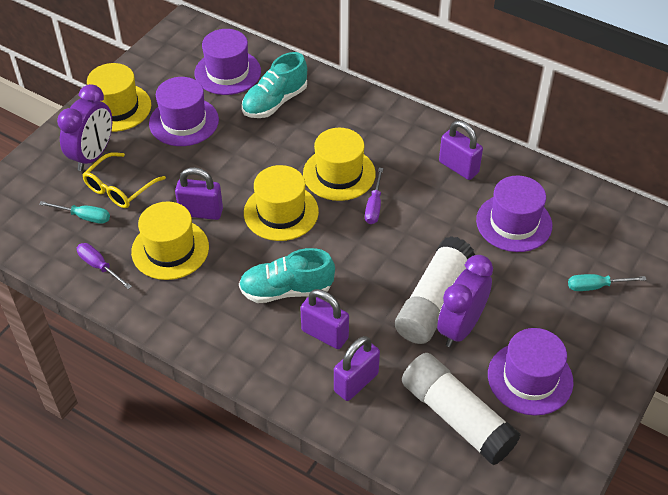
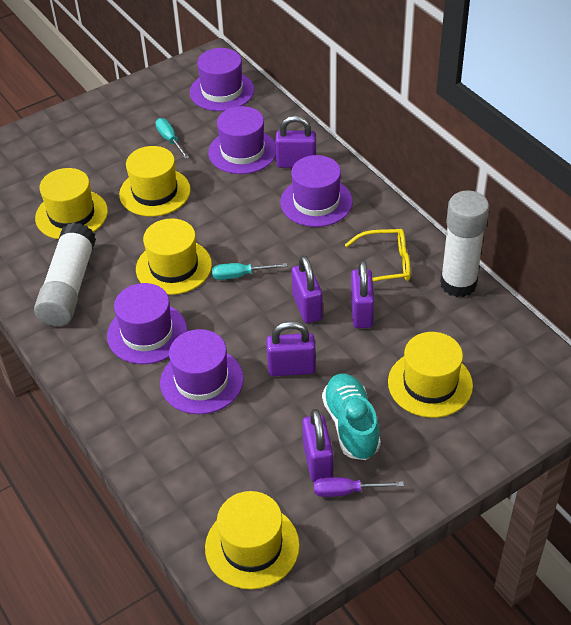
purple clock: [57,84,112,171] [437,255,493,347] = 2 -> none = 0
purple hat: [149,77,219,146] [195,29,261,95] [476,176,552,252] [488,328,574,415] = 4 -> [107,283,187,364] [160,329,244,414] [190,48,254,111] [208,106,276,174] [280,155,353,227] = 5
purple padlock: [175,167,223,220] [300,289,349,349] [334,336,380,401] [439,120,483,180] = 4 -> [266,321,316,376] [275,115,316,168] [291,255,323,323] [302,409,333,482] [351,260,374,328] = 5
purple screwdriver: [77,243,132,289] [365,168,383,224] = 2 -> [314,477,404,497] = 1
turquoise shoe: [239,248,335,303] [242,52,307,118] = 2 -> [322,373,381,460] = 1
yellow hat: [87,63,151,132] [131,201,209,280] [244,165,319,241] [303,128,376,201] = 4 -> [35,168,108,239] [119,146,191,217] [136,218,212,295] [205,491,300,590] [388,332,473,418] = 5

